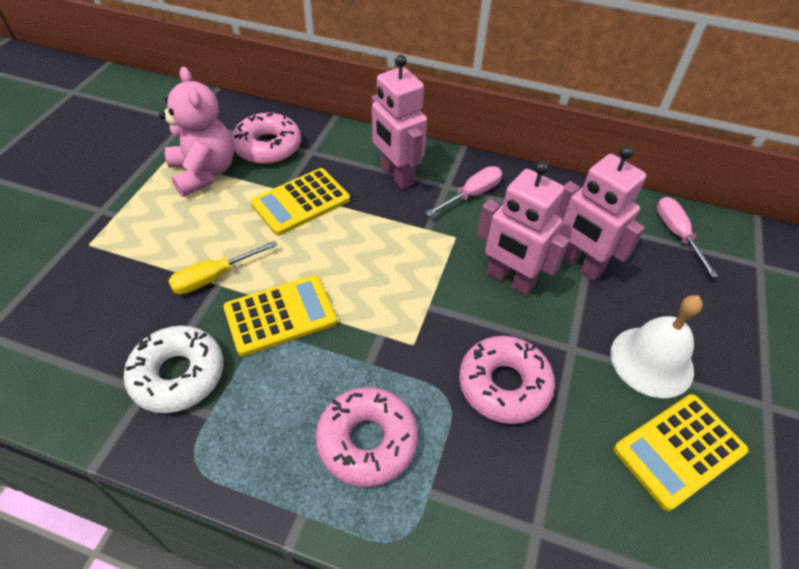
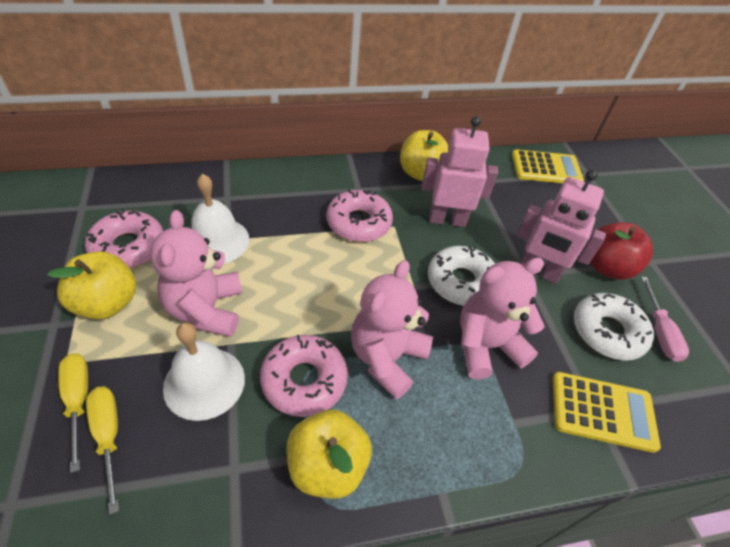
pink robot: [371,55,427,189] [477,161,569,296] [555,146,646,281] = 3 -> [422,116,498,227] [516,169,606,284] = 2
pink screwdriver: [425,166,502,217] [656,197,718,277] = 2 -> [641,277,689,362] = 1
pink teddy bear: [159,67,234,197] = 1 -> [150,210,242,337] [351,260,433,399] [460,258,545,379] = 3
red apple: none = 0 -> [591,222,653,280] = 1
white bell: [611,295,703,398] = 1 -> [163,323,245,421] [191,174,249,263] = 2
white donut: [124,326,224,413] = 1 -> [428,246,495,306] [574,293,654,361] = 2
yellow apple: none = 0 -> [47,251,136,320] [287,409,372,499] [400,130,449,181] = 3
yellow calculator: [223,275,337,356] [250,168,350,235] [614,394,748,511] = 3 -> [512,149,584,183] [553,372,661,453] = 2
yellow screwdriver: [168,240,278,295] = 1 -> [58,353,88,473] [86,386,119,514] = 2

